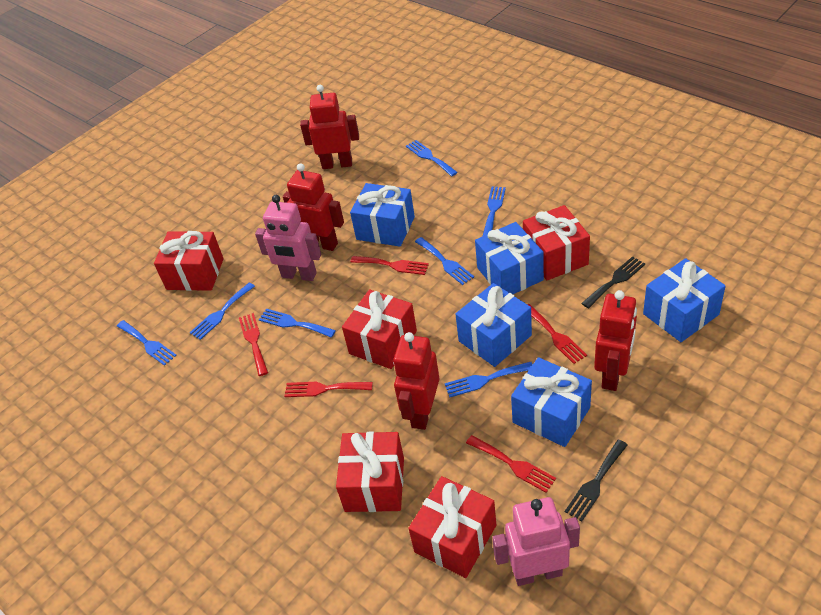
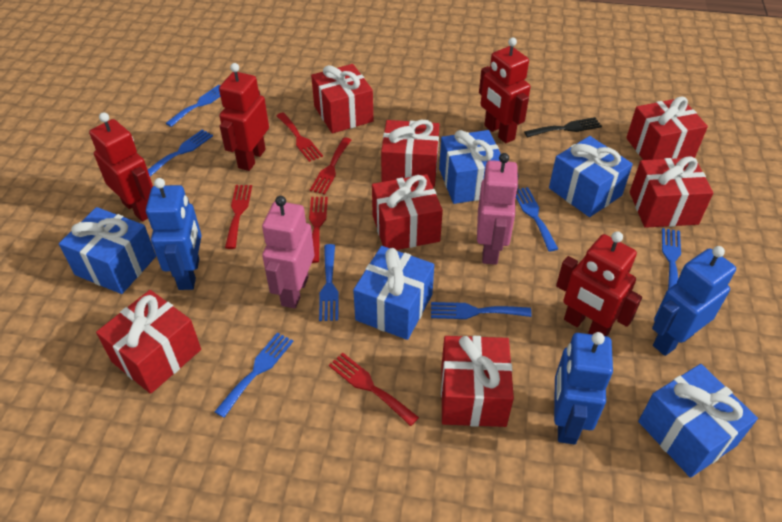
black fork: [565,440,628,522] [581,256,645,309] = 2 -> [524,117,602,138] = 1
blue robot: none = 0 -> [146,178,202,290] [554,332,613,445] [652,246,736,356] = 3
red gift: [154,231,224,291] [336,432,404,512] [342,289,417,369] [408,476,496,578] [523,205,590,280] = 5 -> [96,290,201,394] [311,64,374,133] [372,174,443,250] [381,120,440,187] [441,336,514,427] [626,96,708,160] [630,156,713,228] = 7

